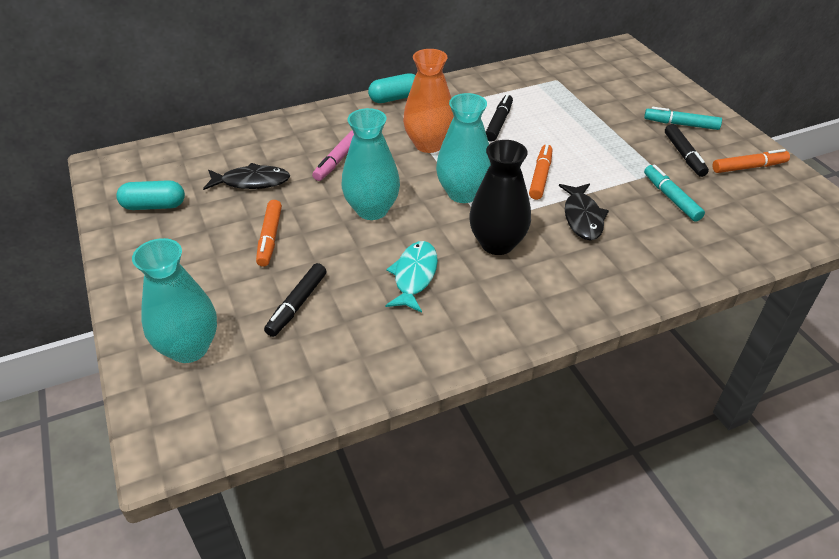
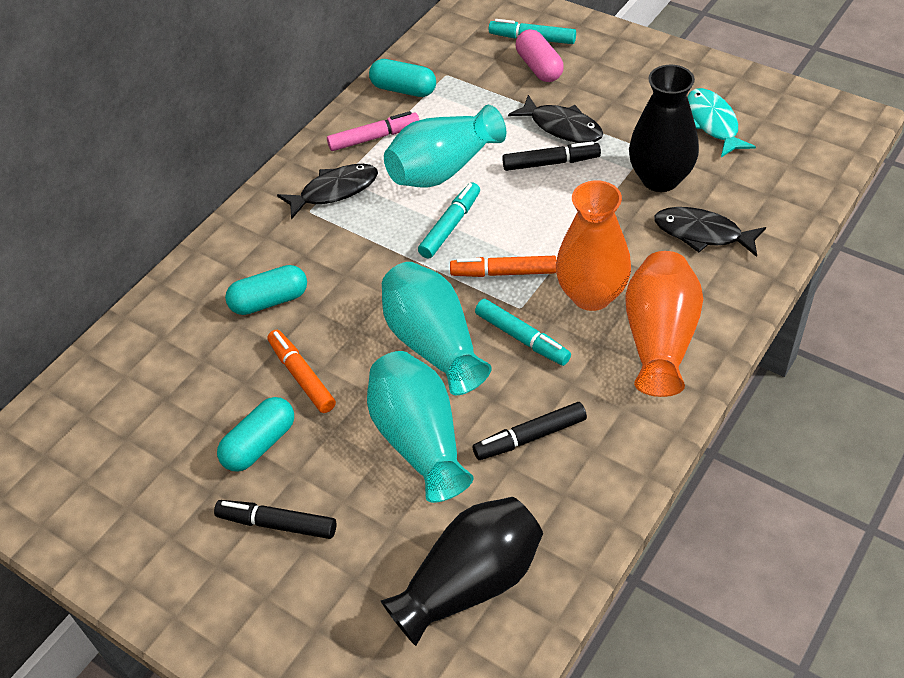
black fish: [203,163,290,190] [559,183,609,241] = 2 -> [277,164,378,220] [508,95,603,143] [654,207,766,257] = 3
black vase: [469,140,531,255] = 1 -> [381,497,543,646] [629,65,699,192] = 2
orange marker: [256,200,282,267] [529,144,552,200] [713,149,790,173] = 3 -> [267,330,336,413] [450,256,556,277] = 2
orange vase: [403,49,454,153] = 1 -> [556,180,631,311] [625,251,703,397] = 2
pink capsule: none = 0 -> [516,29,564,82] = 1
turquoise capsule: [116,180,185,210] [368,73,415,103] = 2 -> [217,397,294,471] [225,265,307,315] [369,59,436,97] = 3
turquoise marker: [644,107,722,130] [644,165,705,222] = 2 -> [418,182,480,259] [475,299,571,366] [489,19,576,44] = 3

